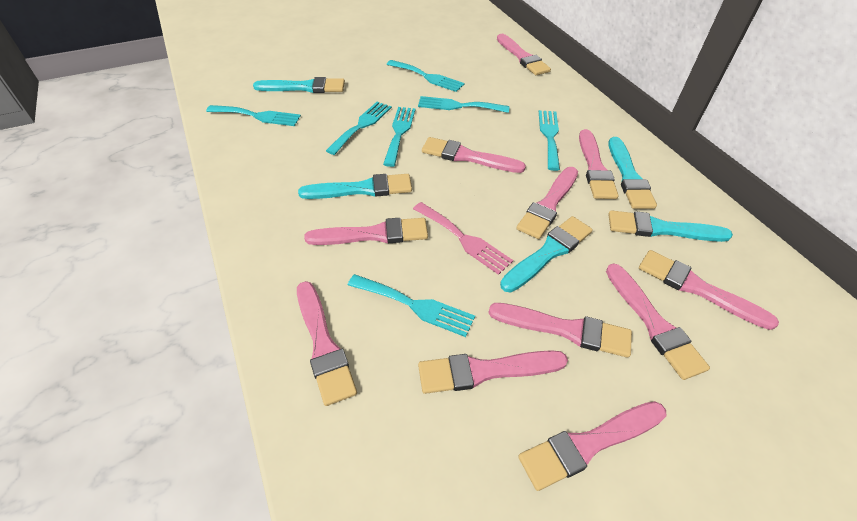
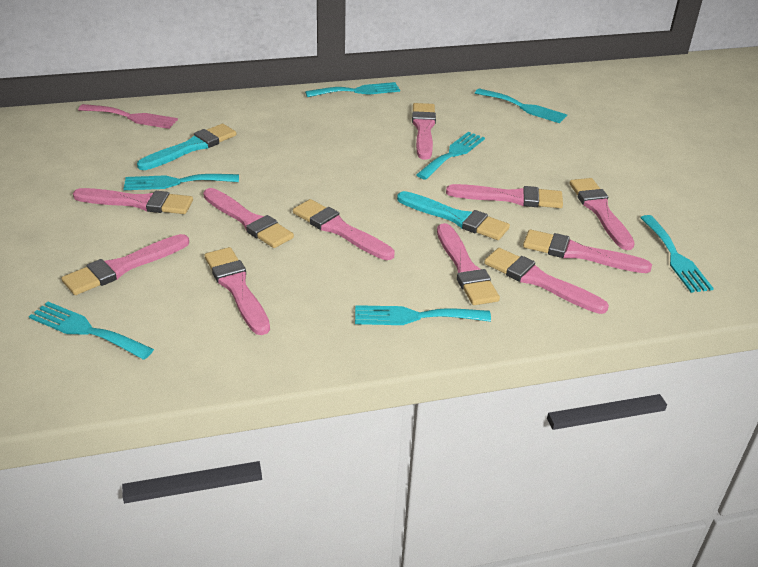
turquoise brush: [253,77,345,93] [298,174,412,199] [500,216,593,292] [608,210,733,242] [609,137,657,209] = 5 -> [137,124,236,170] [397,191,510,240] = 2

